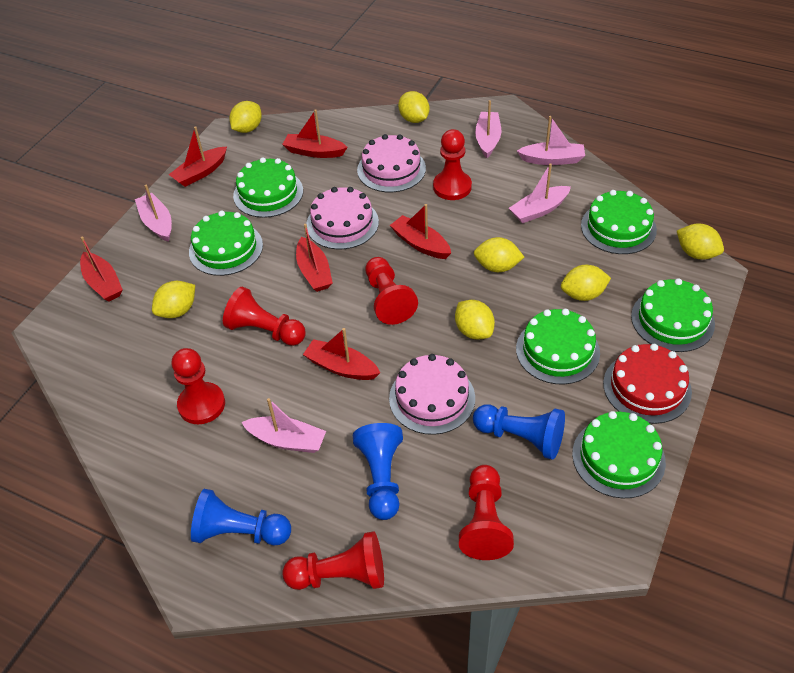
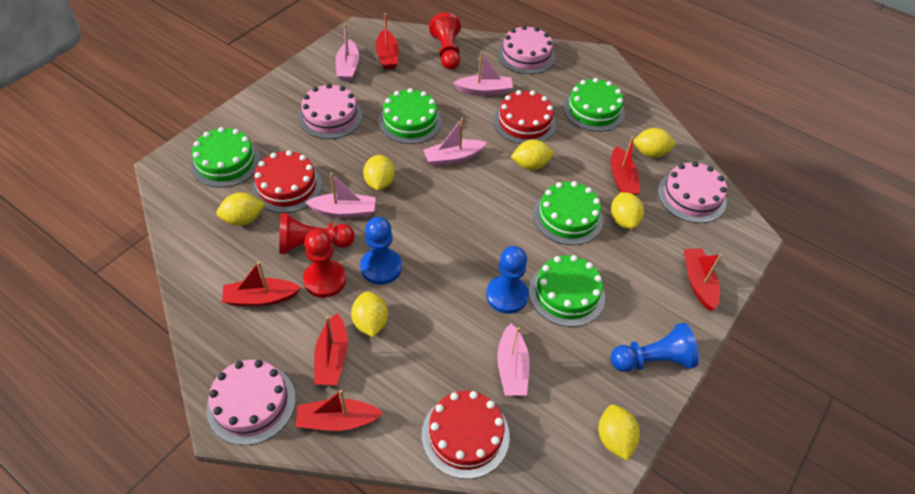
green cake: [189,211,263,276] [233,157,303,218] [516,309,600,384] [572,411,666,498] [581,190,657,254] [631,278,715,352] = 6 -> [191,127,261,188] [378,88,442,144] [529,255,605,327] [533,181,603,245] [563,78,625,132] = 5
pink cake: [306,187,379,249] [357,134,426,192] [389,354,475,435] = 3 -> [207,360,296,445] [298,83,363,139] [498,25,555,74] [658,162,727,223] = 4
red cake: [603,344,692,424] = 1 -> [252,150,322,213] [422,391,510,479] [493,90,556,144] = 3
red pawn: [171,348,225,424] [223,287,306,346] [282,531,384,590] [365,257,418,325] [433,129,472,200] [459,465,514,560] = 6 -> [279,213,355,254] [303,229,346,298] [429,13,461,70] = 3

